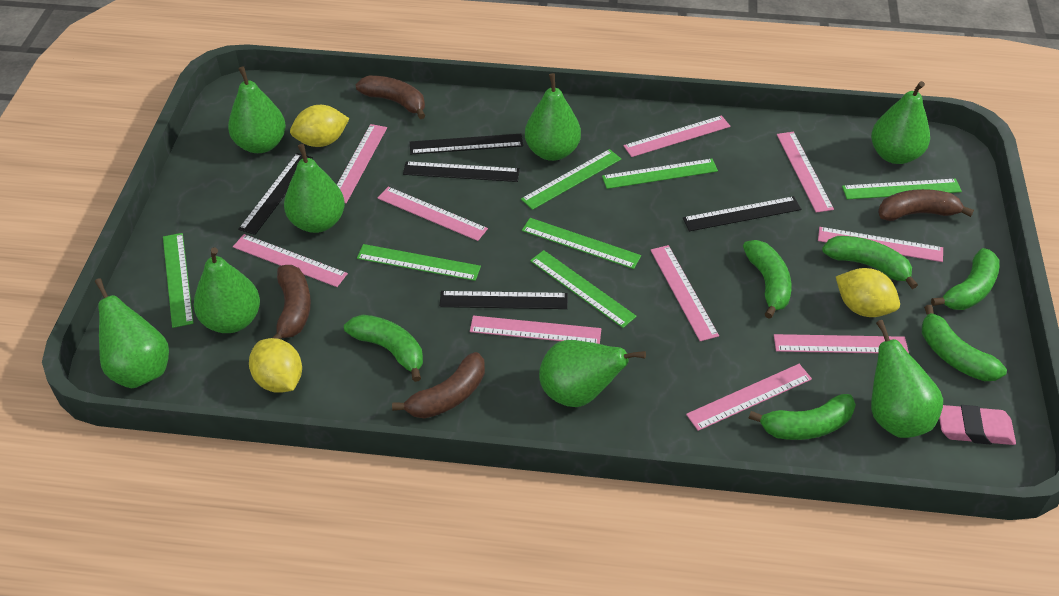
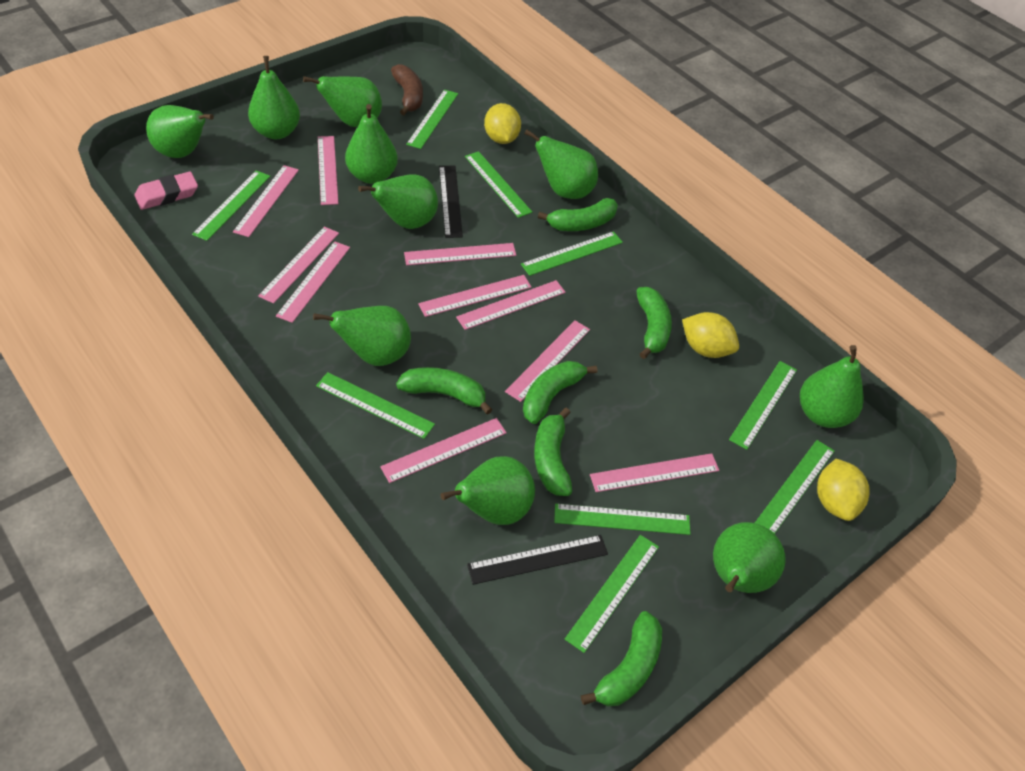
black ruler: [238,153,313,235] [403,161,520,182] [410,134,523,154] [440,291,568,309] [683,196,801,231] = 5 -> [439,166,463,238] [467,535,608,585] = 2
brown banana: [272,265,311,339] [356,76,425,119] [392,352,485,419] [878,189,974,221] = 4 -> [391,64,423,115] = 1
green pear: [95,278,169,388] [194,247,260,333] [228,66,286,153] [284,144,345,233] [525,73,581,161] [539,340,646,407] [871,81,930,164] [871,320,943,438] = 8 -> [146,105,214,158] [248,56,300,139] [303,76,382,127] [313,306,411,366] [345,104,398,184] [358,174,438,229] [441,456,535,525] [524,129,598,199] [713,522,786,593] [800,345,864,428] = 10
green ruler: [163,233,194,328] [357,244,481,281] [521,149,621,210] [522,218,641,269] [530,250,637,328] [602,159,718,189] [842,179,962,199] = 7 -> [192,170,271,241] [316,372,435,439] [406,89,458,149] [465,151,532,218] [521,231,623,276] [554,503,691,535] [565,535,659,653] [729,361,797,450] [755,440,835,534] = 9

